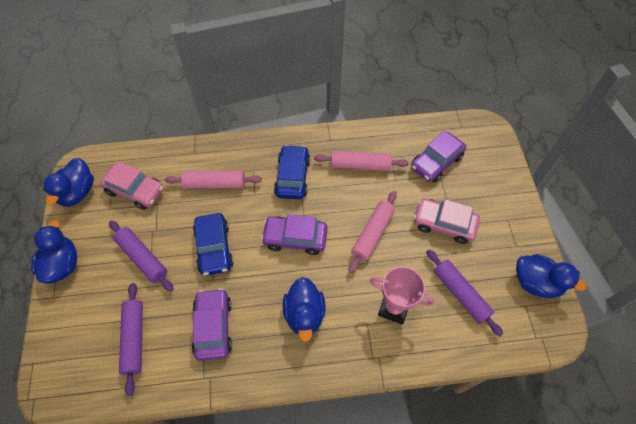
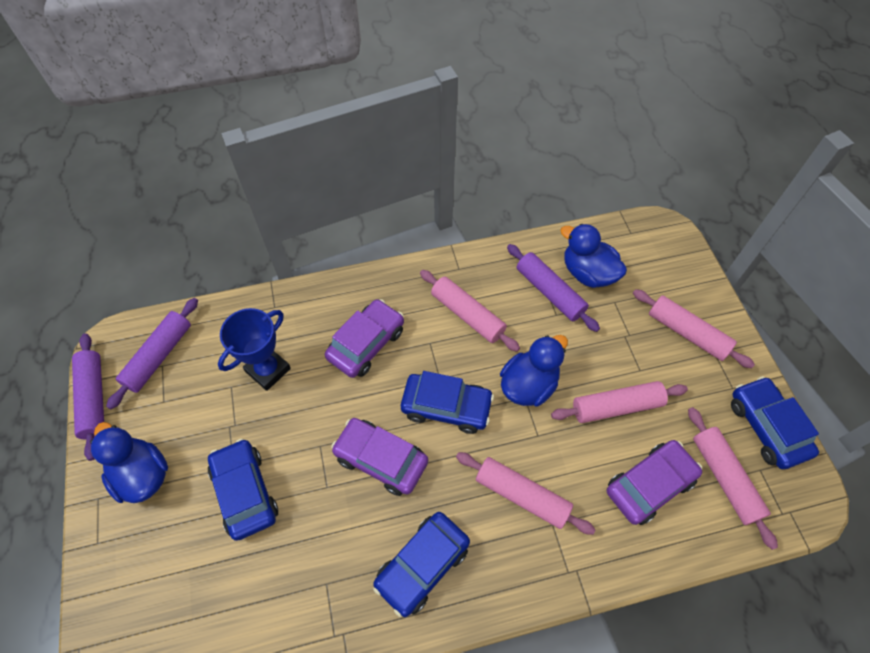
blue car: [193,213,234,276] [274,145,310,199] = 2 -> [208,439,278,541] [373,512,470,617] [401,371,494,434] [731,376,819,469] = 4
blue duck: [31,220,77,284] [43,158,94,207] [283,277,325,342] [516,254,586,298] = 4 -> [90,422,168,503] [500,335,568,406] [560,224,627,288] = 3
blue trophy: none = 0 -> [218,308,291,391] = 1
pink car: [100,161,164,210] [413,198,480,244] = 2 -> none = 0
pink rolling pin: [165,171,262,189] [314,150,409,171] [349,191,397,273] = 3 -> [420,270,520,352] [456,452,596,535] [551,381,688,423] [633,289,755,368] [688,407,778,550] = 5
pink trophy: [370,266,434,324] = 1 -> none = 0

